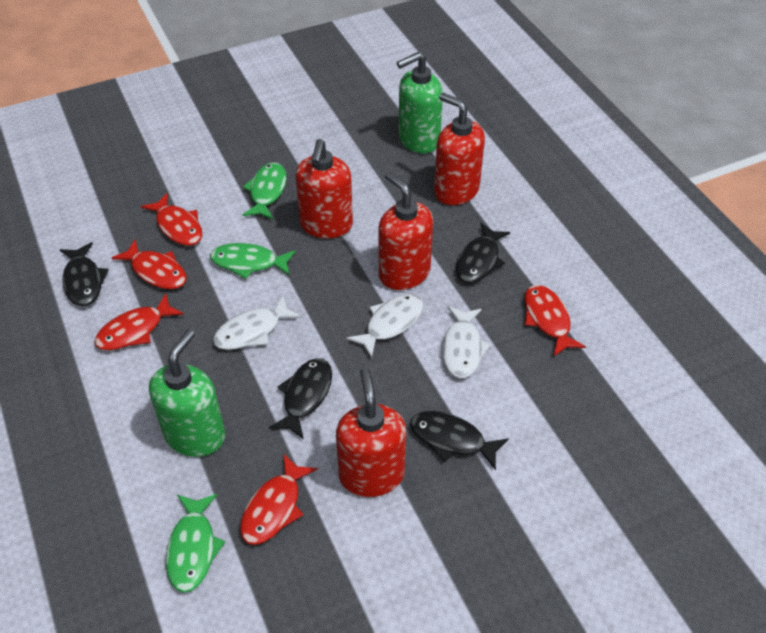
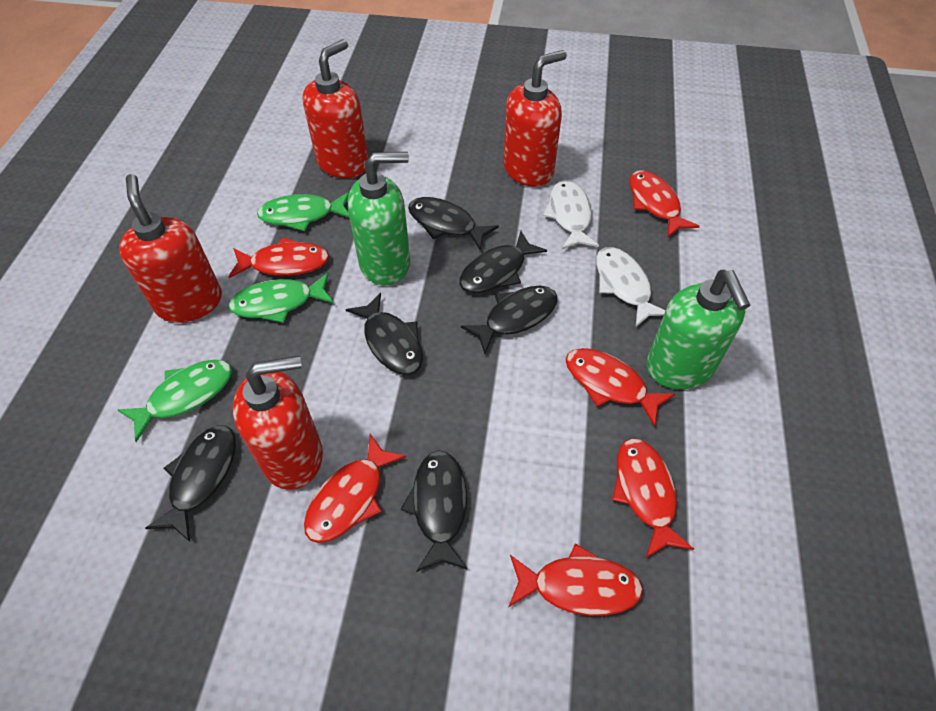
black fish: [60,242,109,306] [269,358,332,439] [410,411,509,470] [456,223,510,283] = 4 -> [145,425,236,542] [346,293,423,375] [401,450,467,572] [408,197,499,250] [459,231,547,293] [461,286,558,354] = 6
red fish: [94,293,184,350] [112,240,186,289] [141,193,202,246] [240,454,318,545] [524,285,586,357] = 5 -> [228,237,329,278] [304,434,407,543] [508,544,643,616] [566,348,675,427] [612,438,694,558] [630,170,700,237] = 6
white fish: [213,295,301,350] [346,294,423,358] [442,306,491,378] = 3 -> [543,180,599,249] [596,247,666,327] = 2

